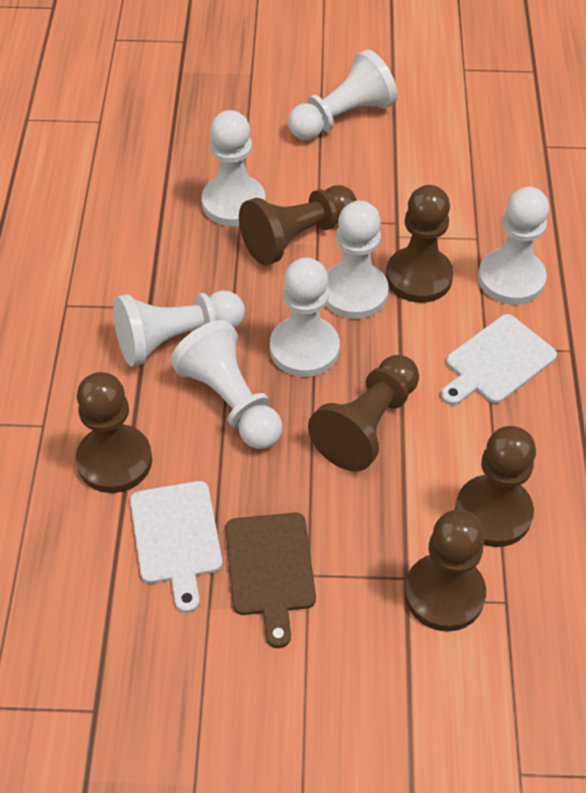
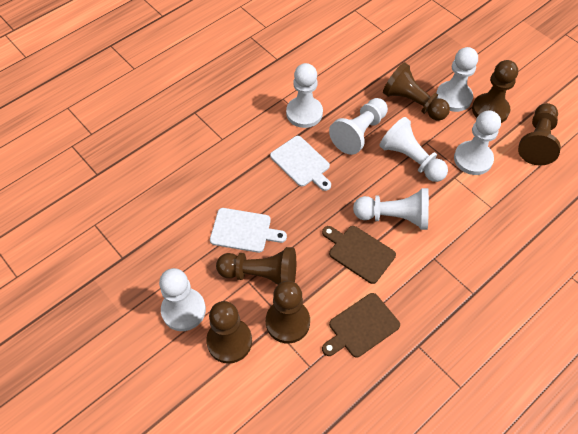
brown cutting board: [225,512,316,648] = 1 -> [322,226,396,284] [322,293,400,358] = 2

